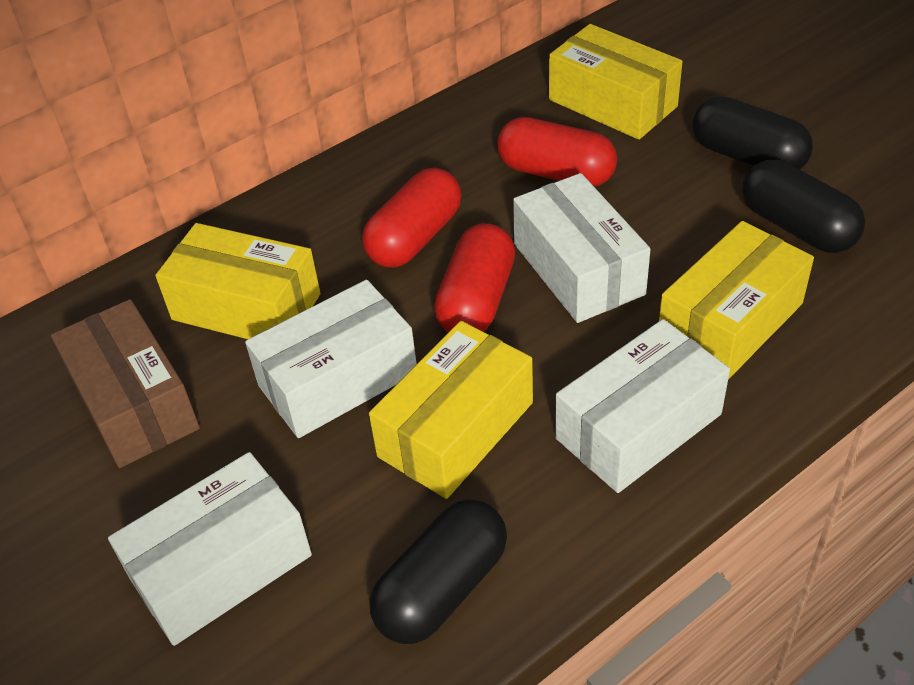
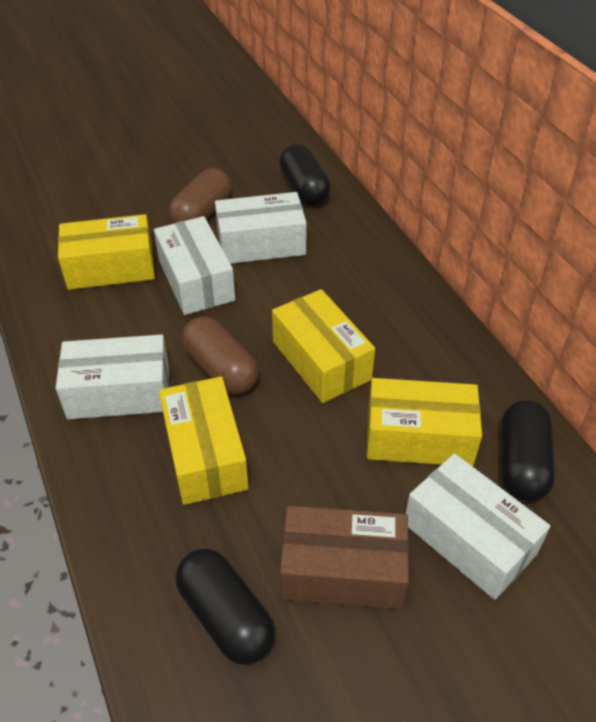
brown capsule: none = 0 -> [169,168,231,224] [181,316,259,394] = 2
red capsule: [362,168,461,268] [434,223,515,333] [497,117,617,187] = 3 -> none = 0

